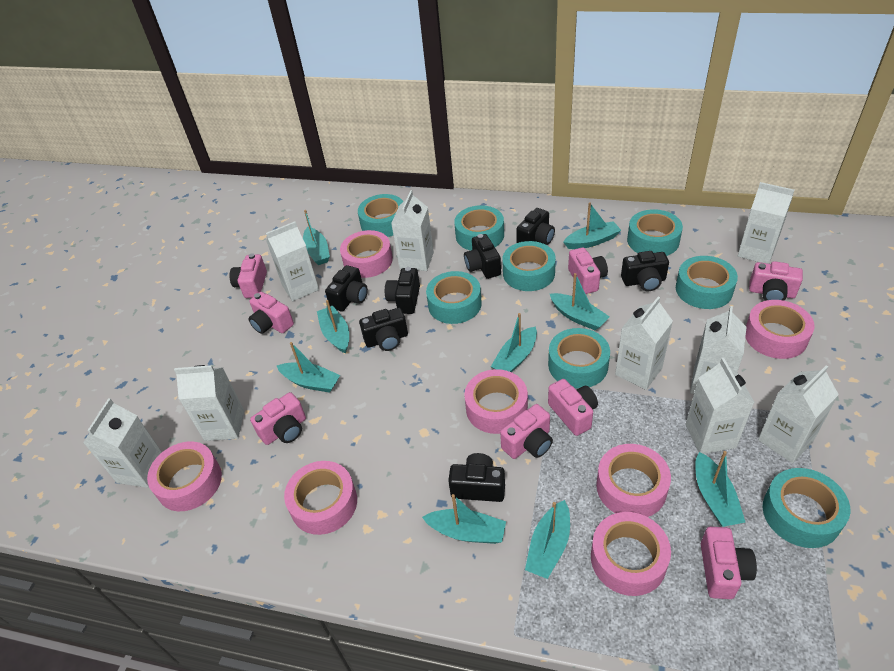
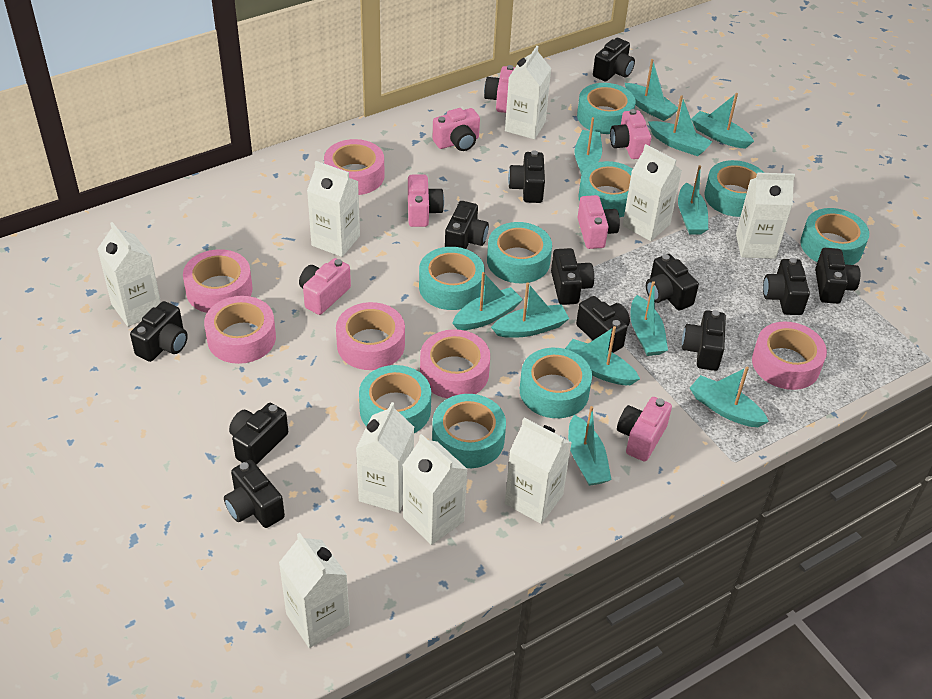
black camera: [325,265,368,312] [359,308,408,351] [385,267,420,314] [448,453,505,502] [464,234,501,279] [516,208,555,245] [621,251,669,291] = 7 -> [130,301,188,362] [224,460,285,528] [229,403,288,465] [445,201,489,249] [508,150,545,203] [551,248,594,305] [576,296,630,353] [593,38,635,82] [646,254,699,311] [682,310,726,371] [763,258,810,315] [815,248,860,304] = 12
pink camera: [229,253,267,298] [248,292,294,334] [250,392,306,445] [500,404,553,459] [548,379,598,436] [568,247,608,294] [701,527,757,599] [749,261,803,301] = 8 -> [299,258,351,315] [408,175,444,227] [433,108,480,151] [484,65,515,113] [577,195,620,249] [610,109,651,159] [617,397,672,462] = 7
pink tape: [147,441,222,511] [284,461,357,535] [340,230,393,278] [464,369,528,434] [591,512,671,596] [596,444,671,517] [745,300,815,359] = 7 -> [183,249,253,313] [204,296,276,364] [324,139,385,195] [336,302,405,370] [420,329,490,398] [752,321,827,390] = 6
turquoise boat: [277,342,340,393] [303,210,330,265] [317,300,349,354] [422,494,506,544] [491,313,537,372] [525,500,570,579] [550,273,610,330] [563,203,621,249] [695,451,745,527] = 9 -> [452,272,523,330] [491,283,569,338] [565,326,640,385] [568,406,612,486] [575,117,602,175] [625,59,678,121] [630,281,668,356] [648,95,712,156] [678,165,708,235] [690,367,769,427] [691,93,754,149] = 11
turquoise tape: [358,194,404,237] [426,271,482,324] [454,205,504,250] [502,241,556,291] [548,328,610,389] [627,209,683,256] [676,256,738,309] [763,468,851,548] = 8 -> [359,365,431,433] [419,247,485,310] [432,394,506,468] [487,222,552,283] [520,348,592,418] [577,83,635,134] [578,161,633,218] [704,160,764,217] [801,208,869,265] = 9

